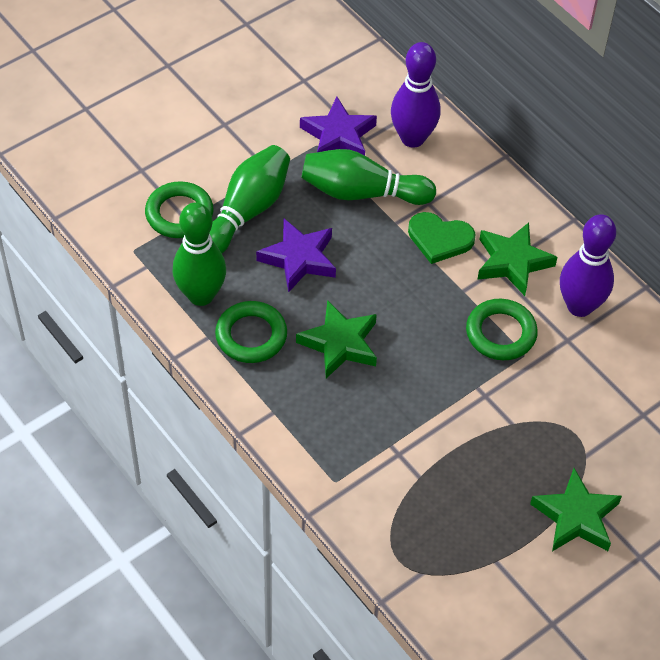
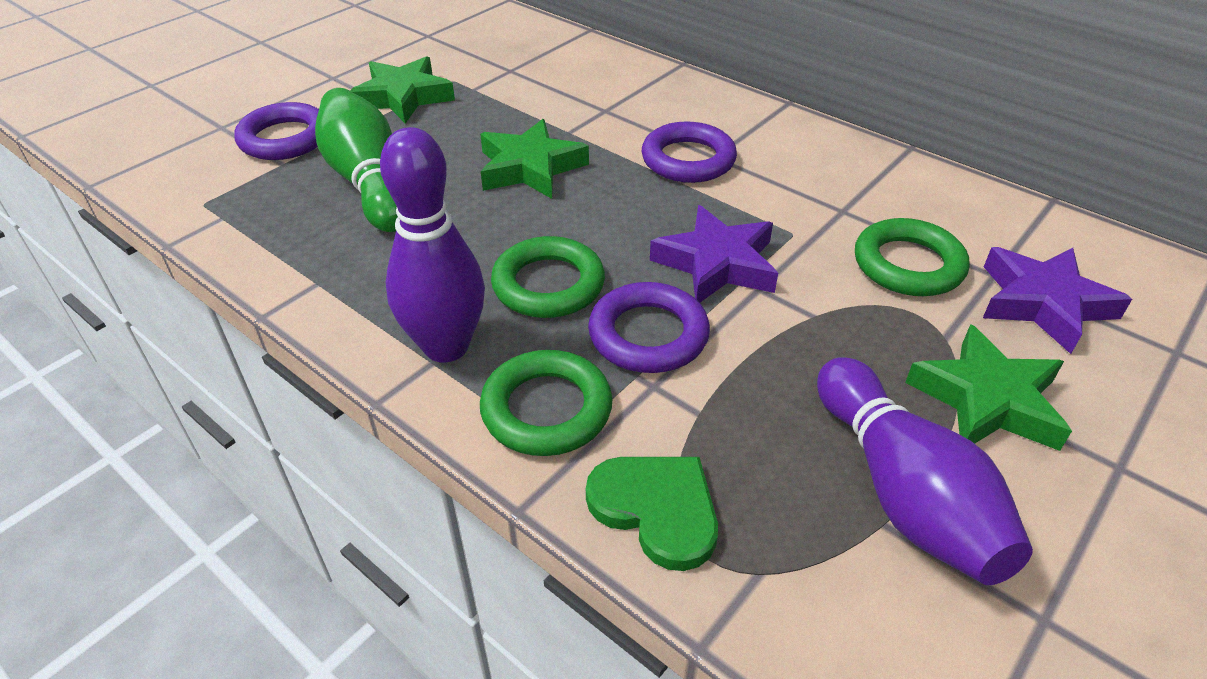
green bowling pin: [172,202,226,306] [210,145,290,253] [301,149,436,205] = 3 -> [315,88,398,232] = 1
purple ring: none = 0 -> [234,102,319,160] [588,282,710,373] [642,121,737,183] = 3

